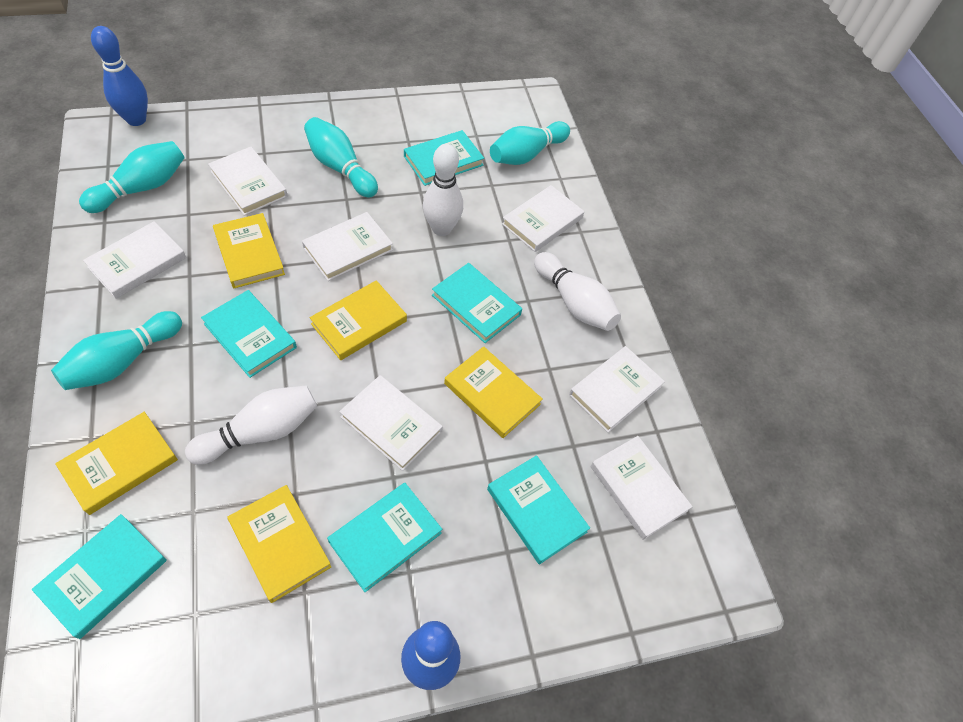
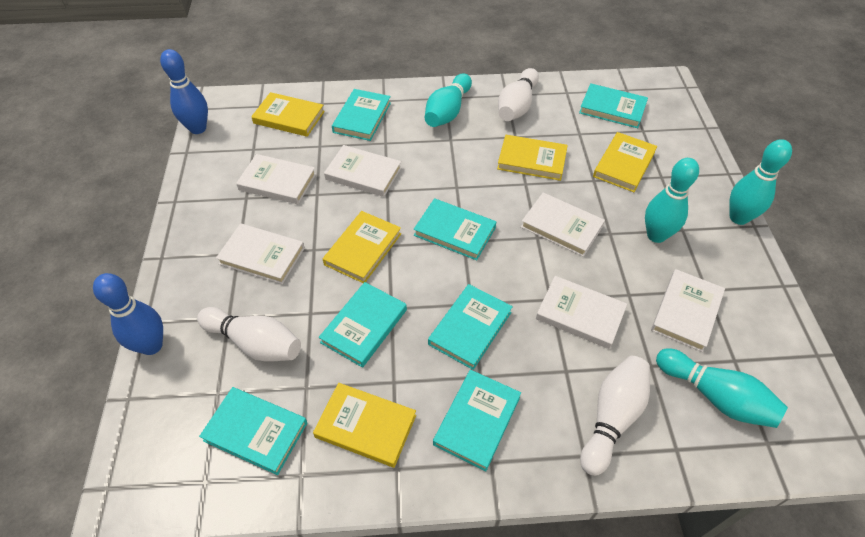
turquoise book: [32,514,167,639] [201,290,297,378] [327,483,442,592] [404,130,484,186] [432,263,522,343] [487,455,590,564] = 6 -> [199,387,307,475] [319,282,407,368] [332,89,391,141] [413,198,496,260] [428,284,513,370] [433,370,521,471] [579,83,648,128] = 7
white book: [83,221,186,299] [208,147,288,216] [302,212,393,281] [339,375,443,471] [502,185,584,252] [569,346,665,433] [590,436,693,540] = 7 -> [216,223,305,284] [236,154,316,204] [324,145,401,197] [521,193,605,257] [536,276,627,349] [651,269,725,352] = 6

